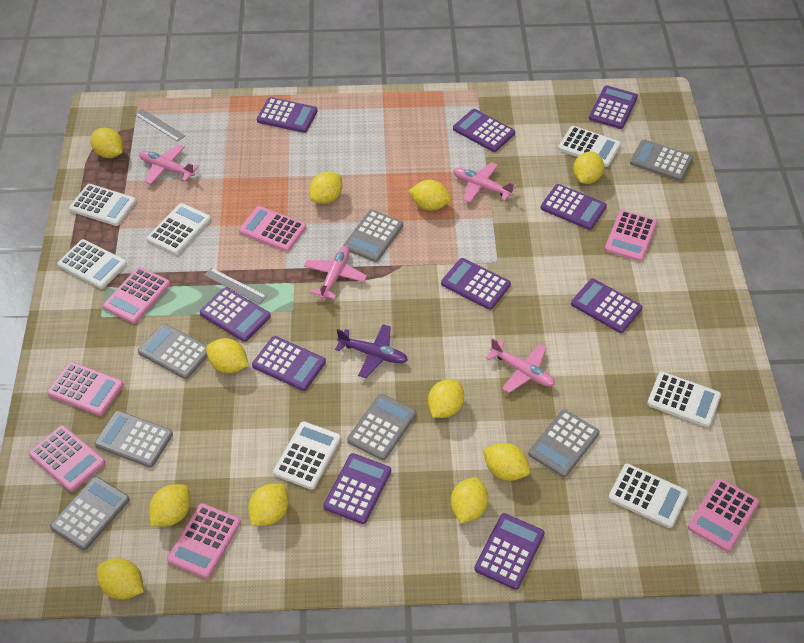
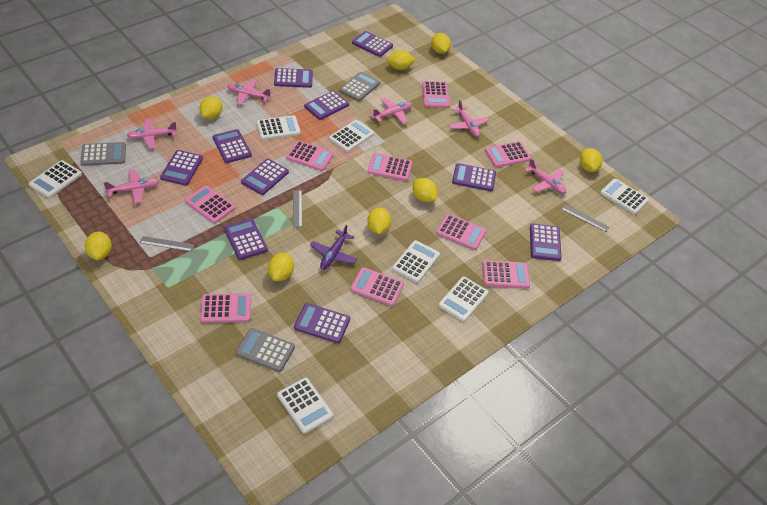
grey calculator: [50,477,130,550] [94,411,173,468] [138,324,207,379] [343,210,403,262] [347,394,416,460] [528,409,600,477] [630,139,693,181] = 7 -> [80,142,126,166] [236,328,295,372] [339,72,380,101] = 3
grey ruler: [135,109,185,141] [204,268,267,304] = 2 -> [140,236,194,252] [293,190,302,228] [561,205,609,232] = 3
pink calculator: [29,425,105,492] [47,362,124,416] [103,267,170,324] [167,503,241,579] [239,206,306,252] [605,210,657,262] [688,478,759,552] = 7 -> [185,185,236,224] [200,293,251,323] [286,140,334,171] [350,267,404,306] [367,153,413,181] [422,81,450,108] [436,214,487,250] [482,260,530,289] [485,141,531,168] = 9
pink plane: [139,144,199,184] [304,246,367,299] [453,162,516,203] [486,338,555,393] = 4 -> [103,169,159,204] [126,118,177,149] [227,79,272,105] [370,98,412,124] [449,99,489,137] [524,158,567,194] = 6
yellow lemon: [91,128,123,158] [97,558,144,600] [149,484,190,527] [206,338,249,373] [248,484,288,526] [309,172,343,204] [408,180,451,211] [428,379,464,418] [451,477,488,524] [483,443,530,481] [573,152,604,184] = 11 -> [85,231,112,260] [199,96,222,119] [268,253,294,281] [367,207,391,234] [387,50,415,70] [413,178,438,202] [431,33,451,54] [580,148,602,172] = 8

